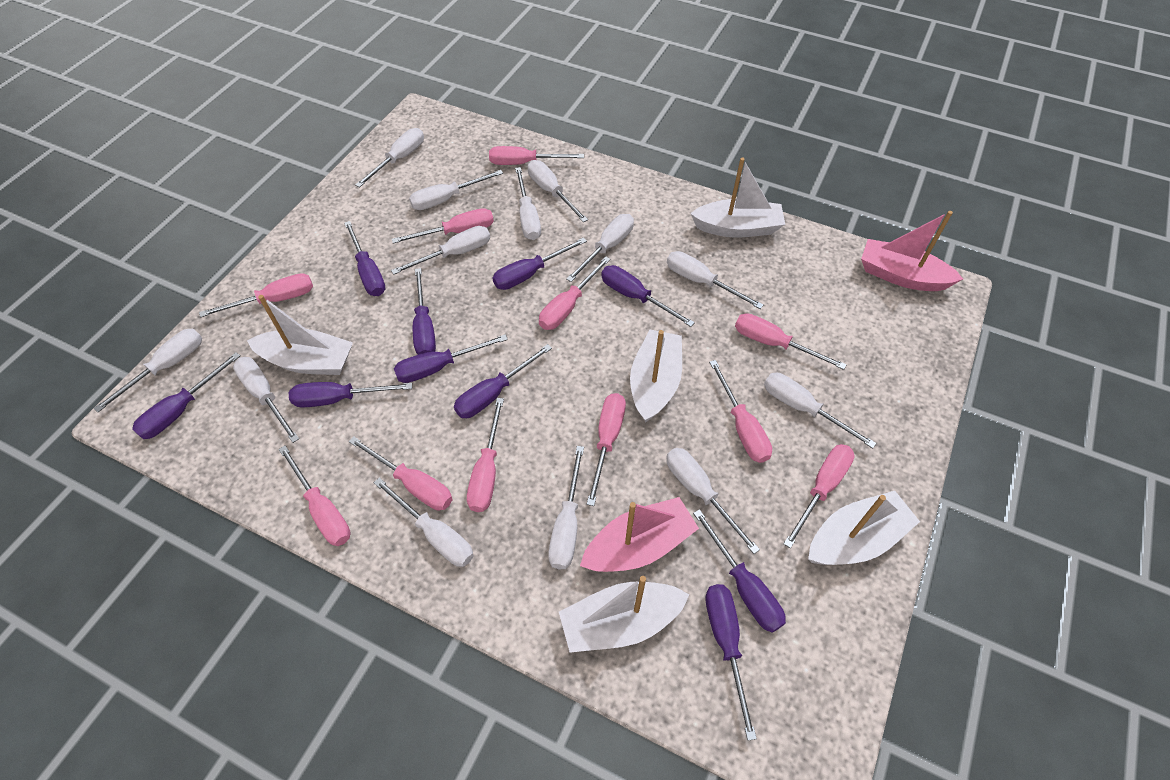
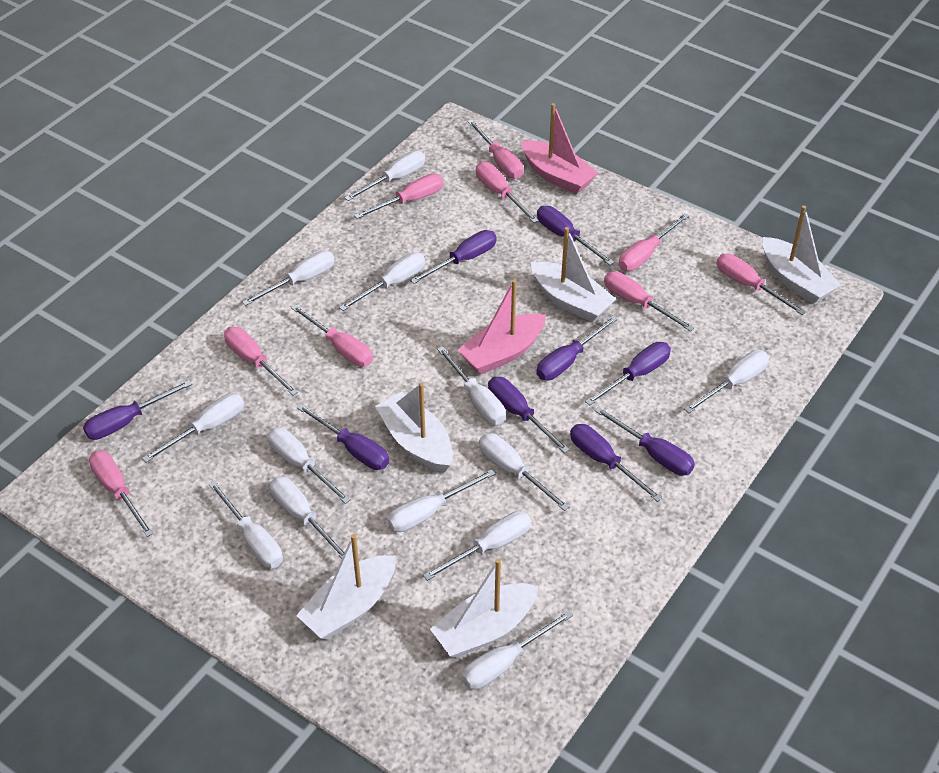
pink screwdriver: [199,273,313,317] [278,446,351,546] [349,436,453,510] [392,208,494,244] [467,398,504,512] [489,146,584,165] [539,256,611,330] [587,393,626,506] [709,360,772,463] [735,313,847,370] [784,444,855,548] = 11 -> [89,450,154,537] [224,327,298,395] [291,304,373,367] [354,174,443,219] [467,119,523,179] [476,162,539,223] [604,271,694,331] [619,213,689,271] [716,254,806,315] = 9
purple screwdriver: [132,352,240,439] [289,382,412,407] [344,221,386,296] [394,334,508,383] [413,268,436,355] [454,344,552,418] [493,237,587,290] [601,265,695,327] [693,509,786,632] [706,584,757,741] = 10 -> [83,380,192,440] [297,404,389,470] [410,230,497,284] [488,377,570,453] [536,316,618,380] [537,206,614,265] [570,424,662,502] [585,342,671,405] [594,407,695,476] = 9

